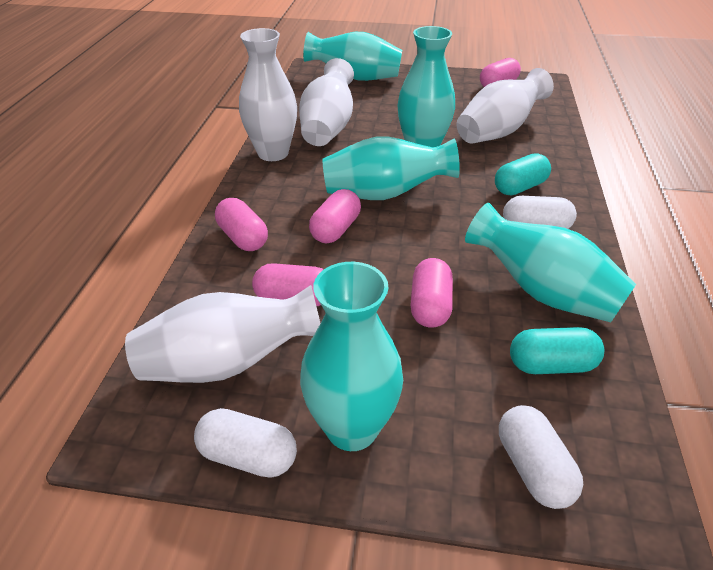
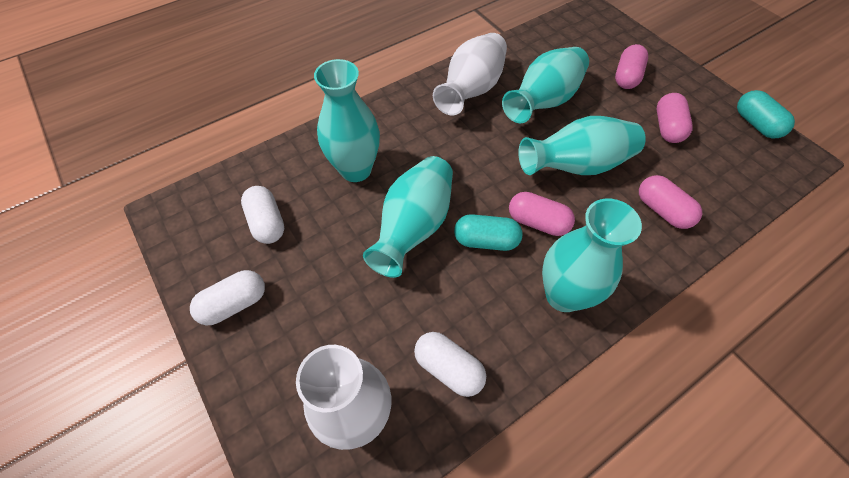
pink capsule: [215,198,268,251] [252,263,324,306] [309,189,361,243] [411,258,453,328] [480,58,521,87] = 5 -> [509,192,575,236] [615,44,648,89] [639,175,702,229] [657,93,693,143] = 4
white vase: [125,285,320,383] [239,28,297,161] [299,58,354,146] [457,68,554,144] = 4 -> [296,345,391,450] [433,33,507,115] = 2

